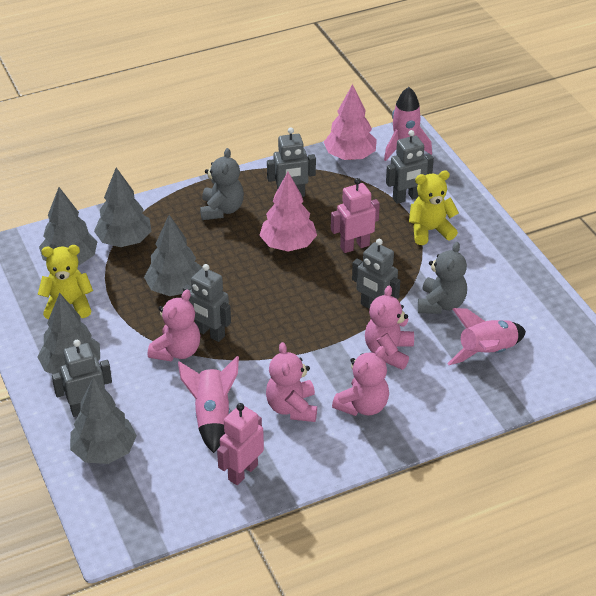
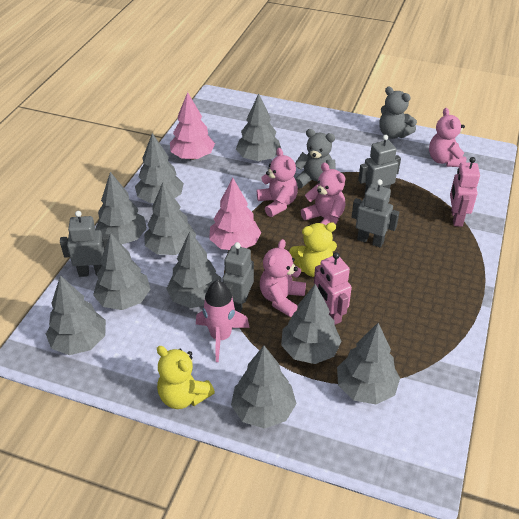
grey robot: [52,340,112,417] [183,264,231,342] [267,128,316,197] [352,239,400,308] [386,130,434,204] = 5 -> [60,211,109,277] [222,242,254,313] [352,179,399,248] [358,135,401,196] = 4
grey tree: [37,292,100,374] [39,187,98,265] [70,377,137,464] [94,168,151,247] [144,215,202,296] = 5 -> [46,275,106,355] [93,233,151,310] [95,172,147,244] [135,133,184,203] [144,182,197,255] [166,231,222,308] [231,346,296,429] [236,94,281,161] [281,284,342,364] [337,323,400,404] = 10
pink rocket: [178,356,239,453] [384,87,432,161] [447,308,526,365] = 3 -> [196,280,250,362] = 1

